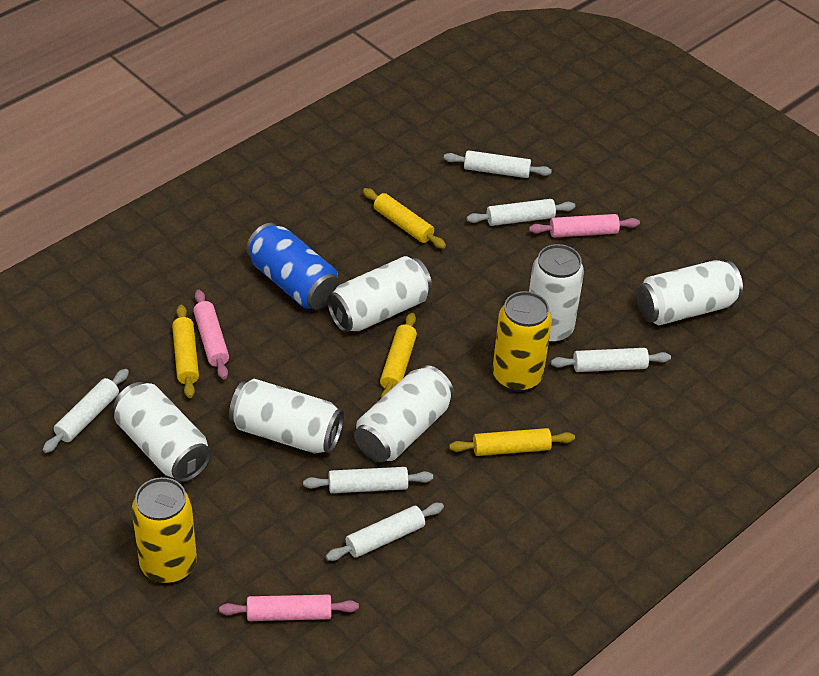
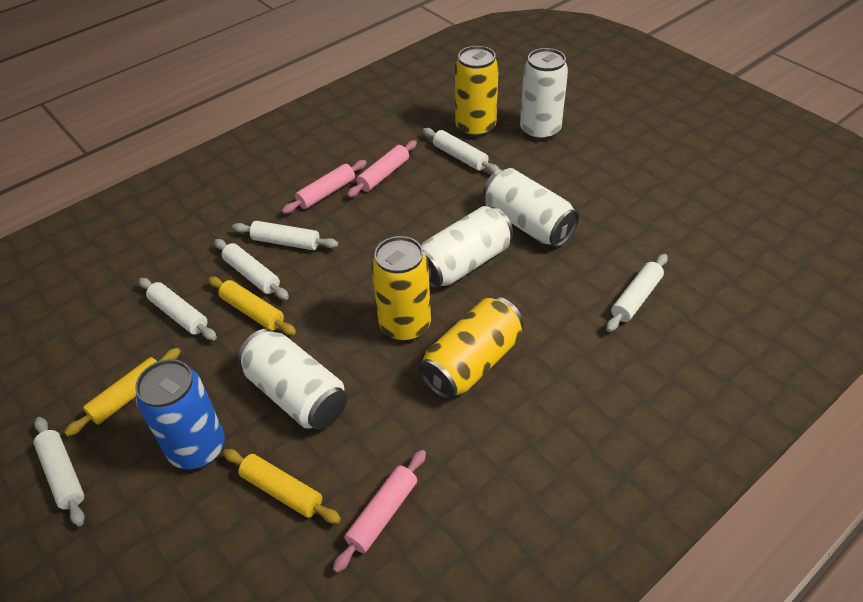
white can: [113,382,212,482] [229,379,344,454] [327,256,432,333] [354,365,454,462] [529,244,584,344] [636,260,743,325] = 6 -> [238,329,347,430] [421,206,513,289] [483,168,579,247] [520,48,568,141] = 4
yellow can: [132,477,197,584] [492,291,552,392] = 2 -> [371,236,431,342] [418,297,524,400] [455,46,499,138] = 3
yellow rolling pin: [172,305,199,398] [363,188,446,249] [380,313,417,398] [449,428,575,456] = 4 -> [64,348,181,436] [208,277,296,335] [223,449,341,524] = 3

